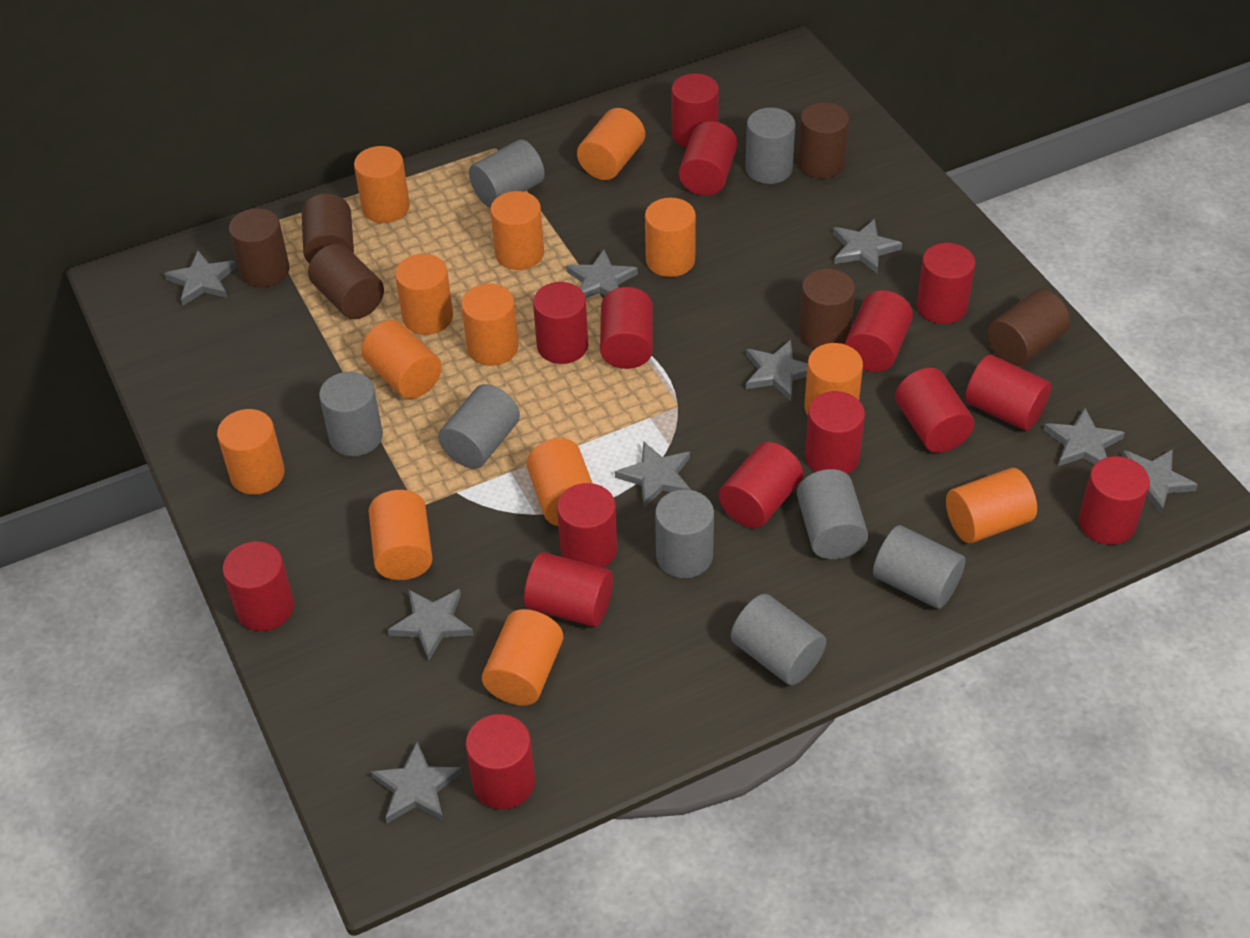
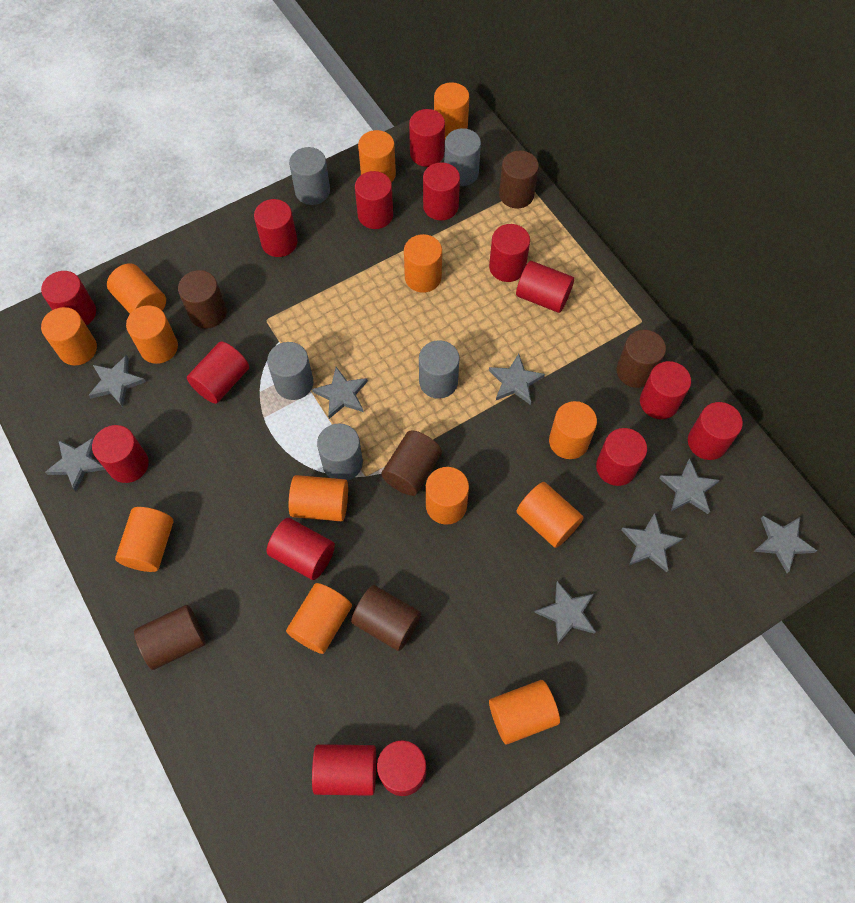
grey cylinder: [319,372,383,456] [438,384,520,469] [469,139,545,208] [655,489,714,578] [731,594,826,685] [745,107,795,184] [797,469,868,559] [873,525,966,609] = 8 -> [267,342,313,400] [289,147,330,205] [317,423,363,481] [419,340,460,399] [444,128,481,186] = 5
grey star: [164,251,237,305] [371,742,462,823] [388,589,473,661] [566,250,638,298] [615,442,691,508] [746,340,808,401] [833,219,902,273] [1044,408,1125,466] [1122,449,1198,514] = 9 -> [45,437,105,491] [88,355,146,407] [312,367,368,419] [489,354,545,405] [534,581,596,644] [621,513,683,572] [659,458,720,514] [753,516,817,573] = 8

